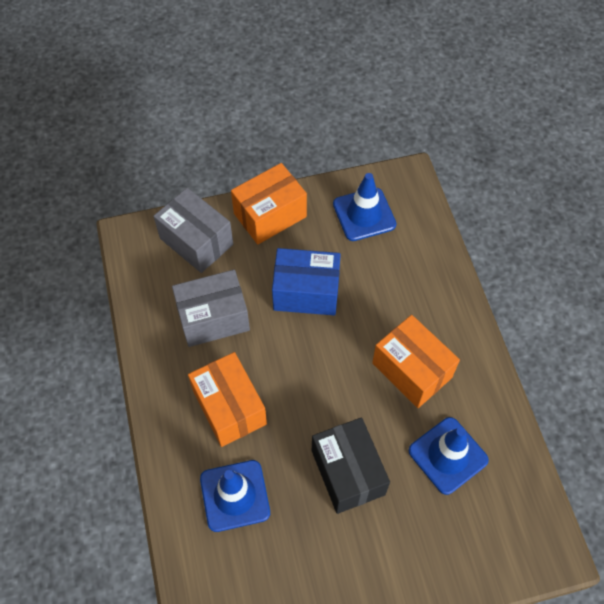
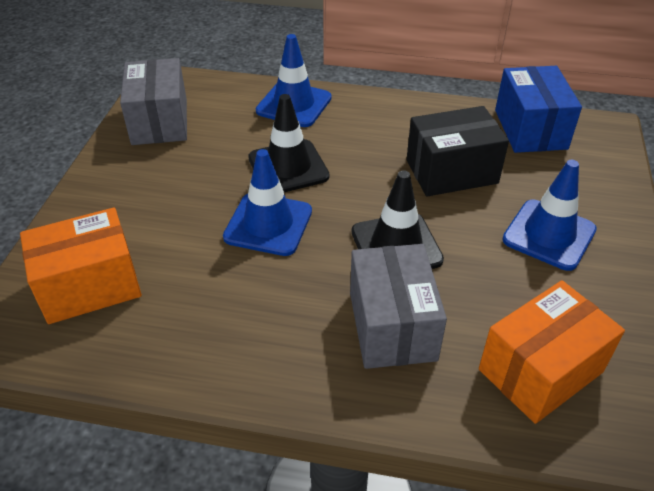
black traffic cone: none = 0 -> [248,94,330,192] [352,170,444,269] = 2
orange box: [188,352,267,447] [231,163,307,244] [372,315,460,408] = 3 -> [20,207,142,324] [479,280,625,424] = 2

